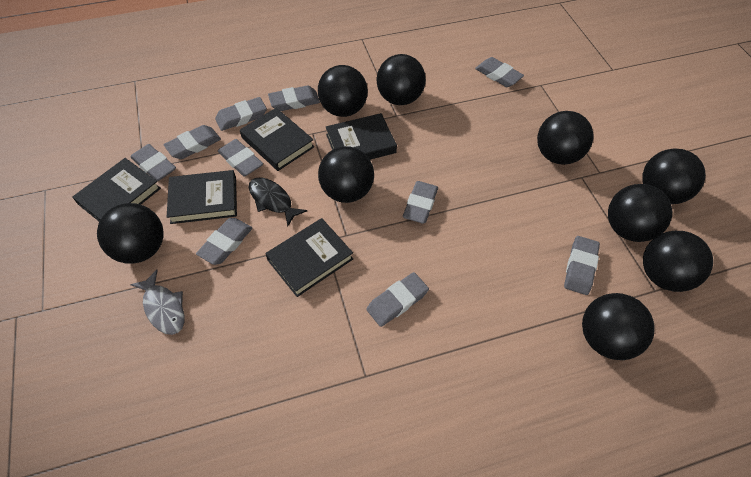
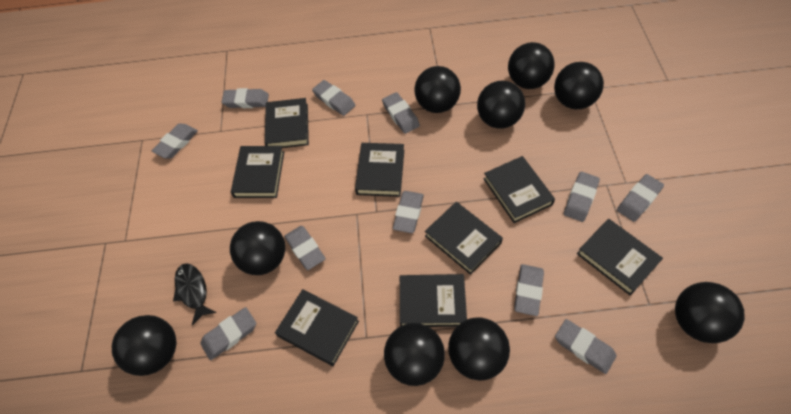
black book: [72,158,161,222] [167,170,237,224] [240,108,314,171] [265,218,353,297] [326,113,397,160] = 5 -> [231,146,284,198] [265,98,309,148] [275,289,359,366] [355,143,404,197] [400,274,467,327] [425,202,503,275] [483,156,555,223] [577,219,663,295] = 8
grey eraser: [131,144,176,181] [163,125,221,159] [196,218,252,265] [215,97,267,131] [218,139,263,176] [268,86,320,111] [366,272,429,327] [403,181,438,224] [475,57,524,87] [564,236,600,295] = 10 -> [152,124,198,159] [200,307,256,360] [222,88,269,108] [284,226,326,270] [312,80,356,116] [382,92,420,134] [393,191,424,233] [514,264,544,316] [555,319,617,374] [564,172,600,222] [617,174,664,222] = 11
grey fish: [130,270,185,335] = 1 -> none = 0

